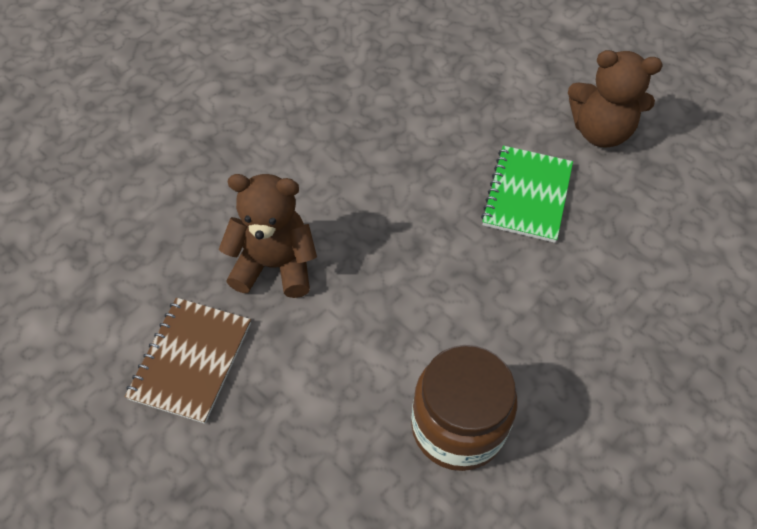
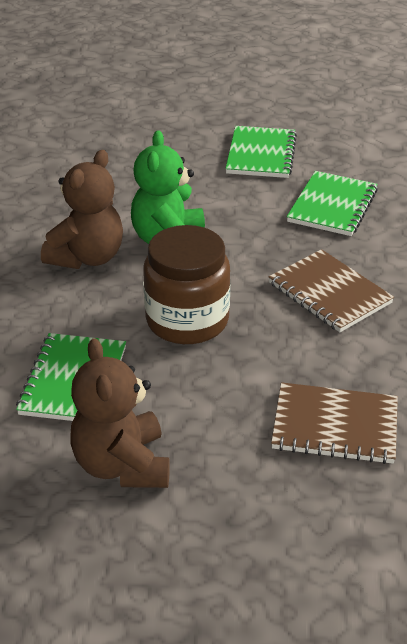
brown notebook: [125,298,251,424] = 1 -> [269,249,394,332] [271,382,398,464] = 2
green notebook: [481,146,573,243] = 1 -> [16,333,126,421] [225,126,297,178] [287,171,378,236] = 3
green teddy bear: none = 0 -> [131,130,205,244] = 1

